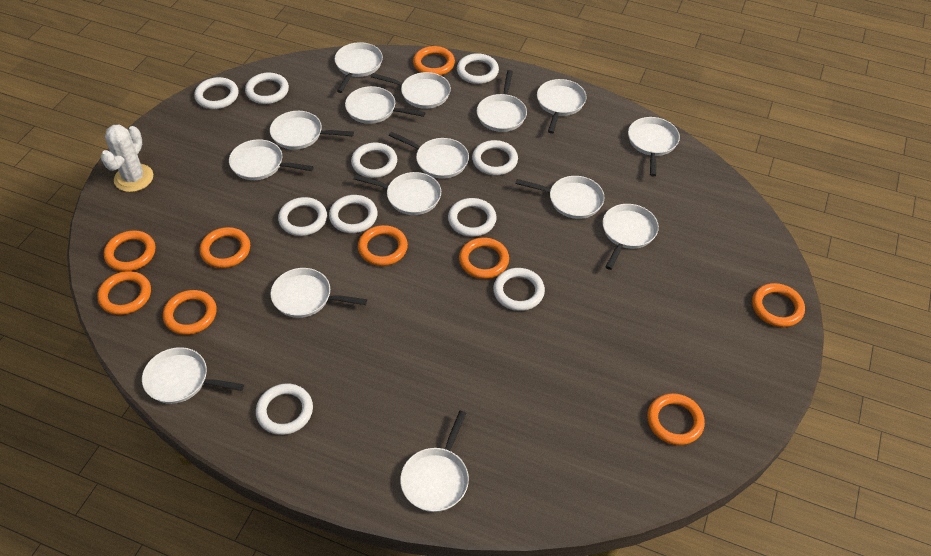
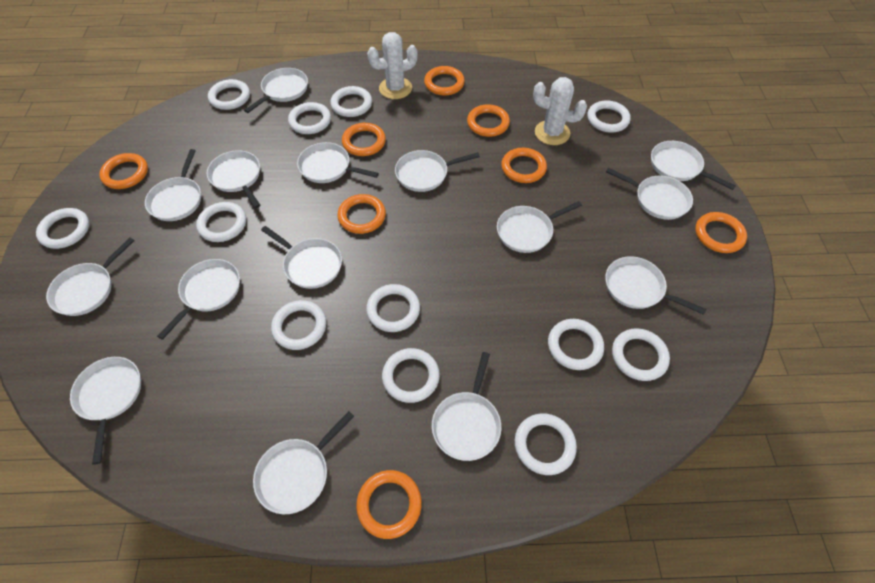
orange ring: [97,271,151,315] [104,230,155,272] [163,290,217,335] [200,227,250,268] [358,225,408,266] [413,46,455,75] [459,238,509,279] [647,393,705,445] [752,283,805,327] = 9 -> [99,153,148,189] [337,194,386,234] [342,123,386,156] [356,470,422,539] [424,66,465,96] [467,104,510,137] [501,148,547,183] [695,212,747,253] = 8
white cactus: [101,124,153,192] = 1 -> [367,32,418,99] [533,77,587,145] = 2
white ring: [194,77,238,109] [245,72,289,104] [256,383,313,435] [278,197,327,236] [329,195,378,233] [351,143,397,178] [448,198,497,237] [457,53,499,84] [472,140,518,175] [493,268,545,311] = 10 -> [36,208,89,249] [196,202,246,242] [208,79,250,110] [271,300,326,350] [288,102,331,134] [330,86,372,117] [366,284,420,332] [382,348,440,403] [515,413,577,475] [548,319,604,370] [588,100,631,133] [612,328,670,381] = 12

